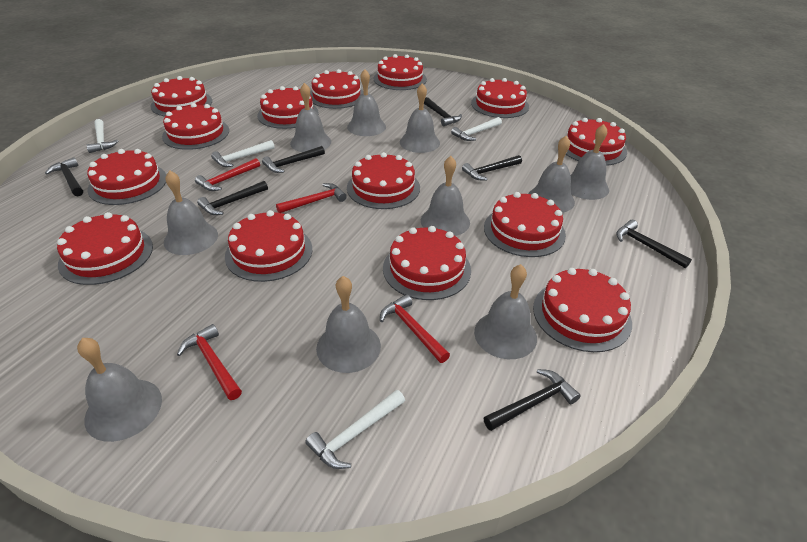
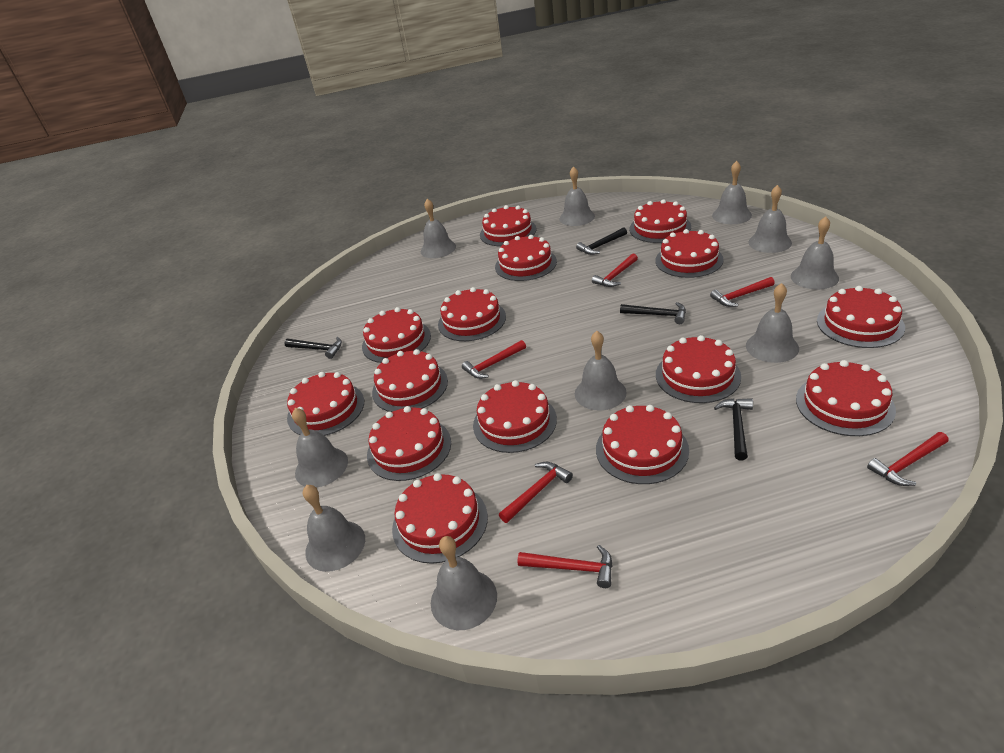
black hammer: [45,157,83,196] [197,181,268,215] [262,146,325,173] [424,97,462,126] [462,155,522,180] [484,369,581,431] [616,220,692,268] = 7 -> [285,337,342,359] [576,227,627,255] [620,302,686,324] [714,398,753,461] = 4
red cake: [57,212,153,285] [87,149,166,205] [150,76,212,117] [162,103,229,150] [225,210,312,282] [257,86,319,129] [310,69,363,109] [347,152,420,209] [374,54,427,90] [383,226,471,300] [471,78,529,118] [484,192,566,257] [533,268,632,352] [566,118,627,166] = 14 -> [287,372,364,436] [362,307,431,363] [367,406,451,481] [372,349,448,412] [392,473,488,564] [438,287,506,341] [473,380,557,453] [480,205,537,246] [495,235,557,281] [596,405,689,484] [629,199,691,243] [655,229,724,278] [656,335,741,403] [796,360,896,436] [817,286,905,348] = 15
red hammer: [177,324,242,400] [195,158,260,191] [276,183,347,213] [380,294,450,363] = 4 -> [462,340,526,379] [499,462,573,523] [518,545,613,588] [592,254,638,287] [710,277,775,307] [867,432,949,486] = 6
white hammer: [86,119,119,153] [211,140,275,167] [305,390,405,469] [451,117,502,141] = 4 -> none = 0

